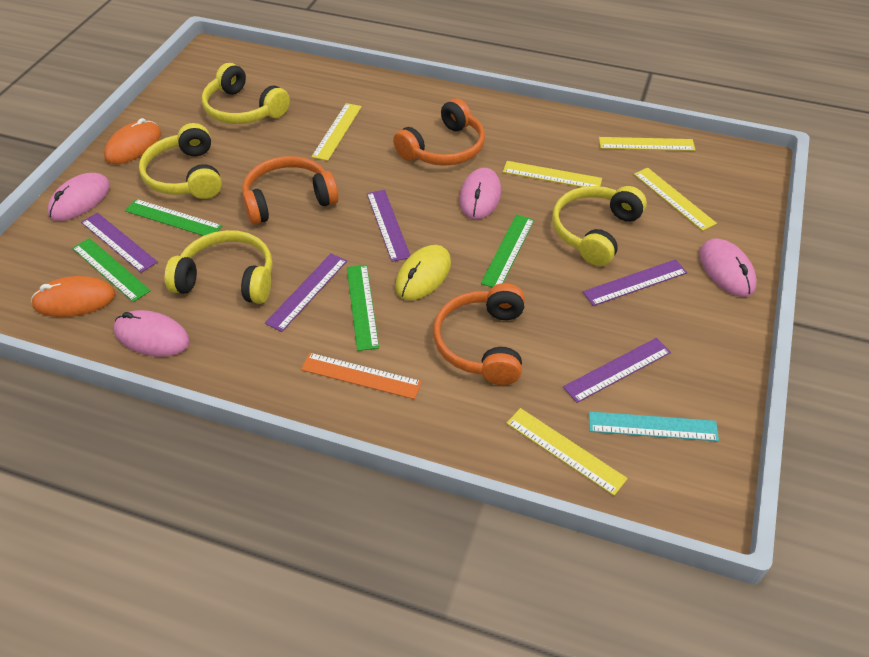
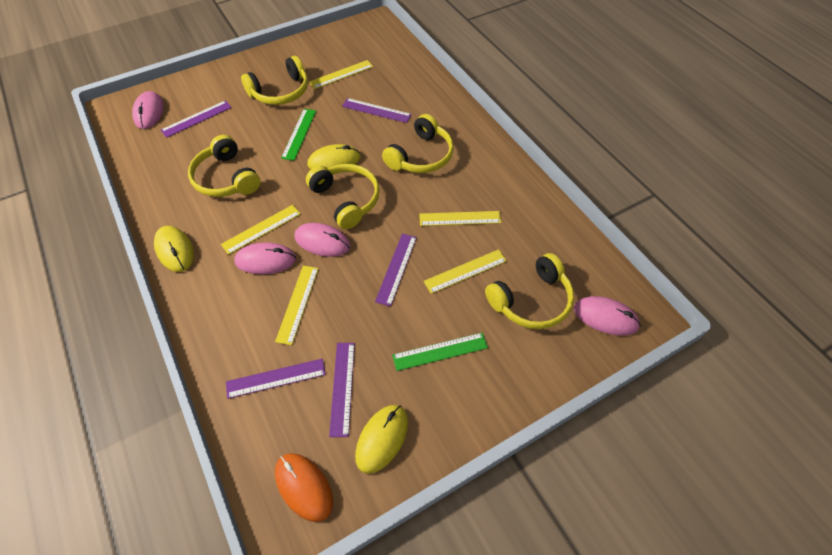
green ruler: [72,238,151,302] [125,199,222,236] [347,265,379,351] [481,215,534,287] = 4 -> [281,109,316,161] [392,333,488,371] = 2
orange headphones: [242,156,339,225] [393,98,485,166] [433,283,525,385] = 3 -> none = 0
orange mouse: [31,276,115,317] [104,118,161,164] = 2 -> [275,453,333,522] = 1
orange ruler: [301,353,422,399] = 1 -> none = 0
turquoise ruler: [589,411,719,441] = 1 -> none = 0
yellow headphones: [139,123,222,199] [165,230,273,304] [202,63,290,124] [552,186,647,266] = 4 -> [188,135,260,197] [241,56,308,105] [306,164,380,229] [382,114,454,173] [485,253,574,329] = 5
yellow mouse: [395,245,451,300] = 1 -> [154,226,194,272] [307,144,361,169] [355,405,408,474] = 3

